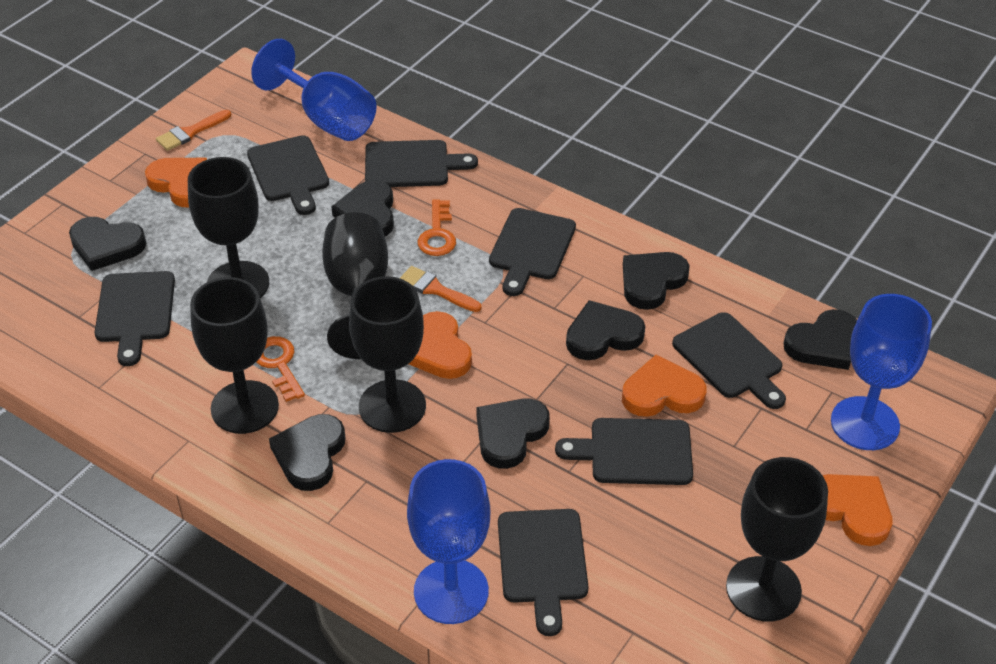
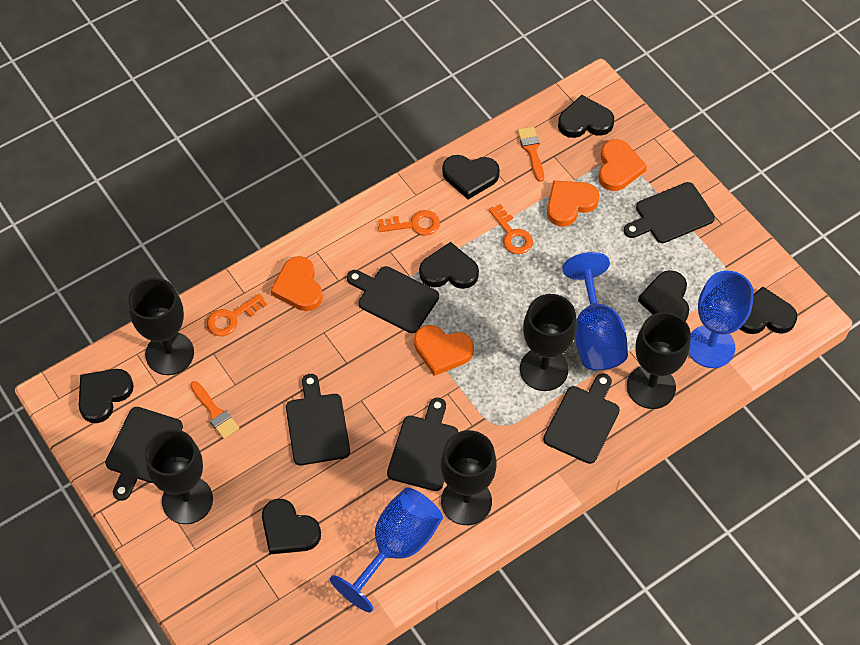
black cutting board: [95,271,175,366] [247,135,329,215] [365,140,478,187] [489,208,576,296] [498,509,589,636] [555,418,693,485] [672,312,786,409] = 7 -> [105,407,183,501] [286,374,350,465] [347,266,439,333] [387,398,458,491] [543,373,620,464] [624,182,715,243] = 6
orange key: [256,336,305,402] [418,199,456,256] = 2 -> [206,294,267,336] [378,210,440,235] [489,204,533,254] = 3

